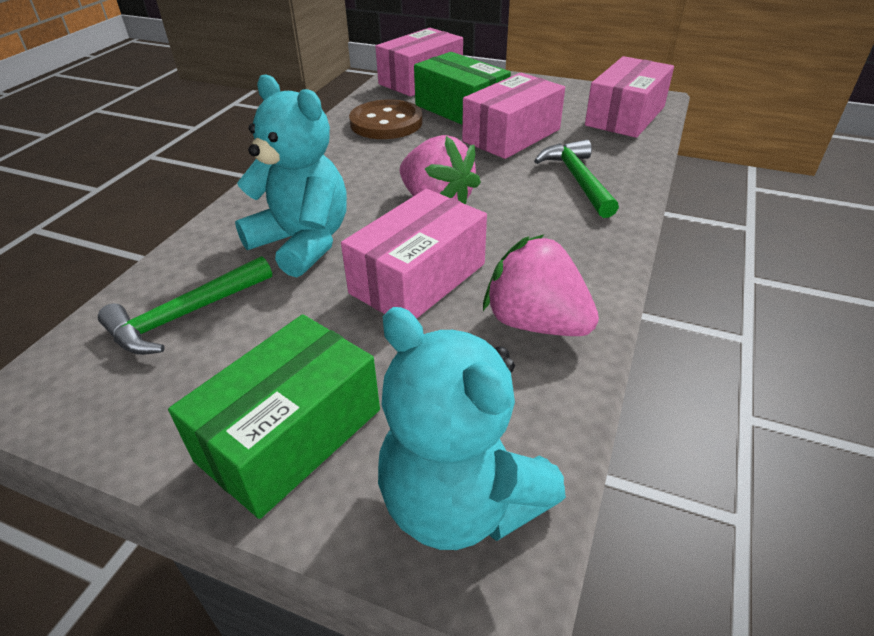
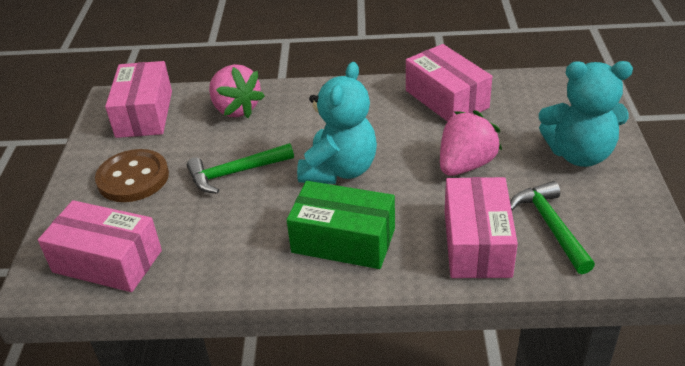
green box: [168,314,380,519] [414,52,511,125] = 2 -> [287,181,395,269] = 1

